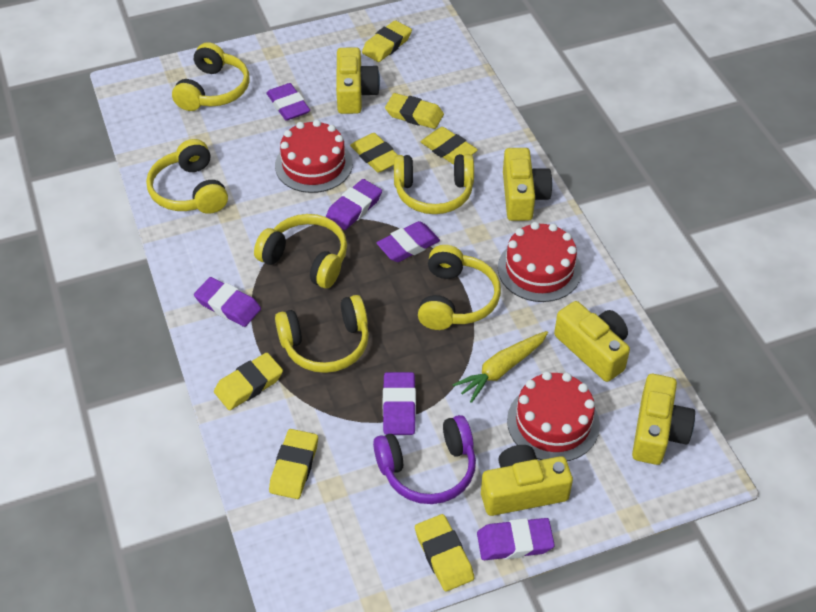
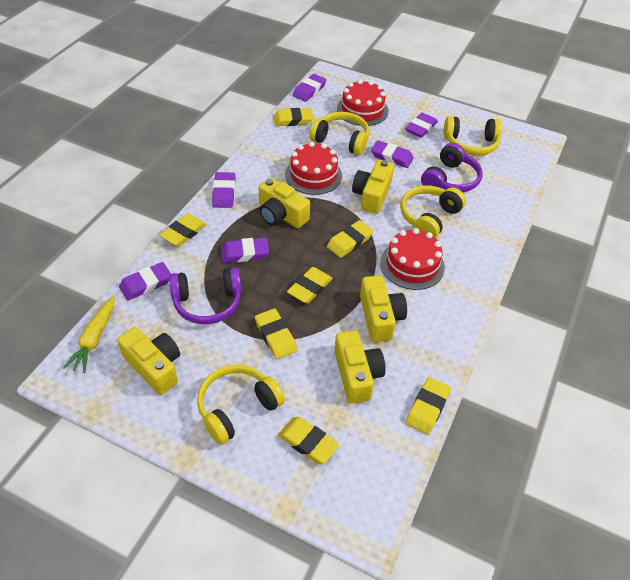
purple headphones: [373,415,476,504] = 1 -> [169,267,241,324] [421,143,482,192] = 2
yellow headphones: [146,139,228,214] [172,42,250,111] [254,214,347,288] [275,295,369,373] [394,154,474,214] [418,245,501,330] = 6 -> [197,365,285,445] [310,112,369,155] [400,185,466,238] [444,116,502,156] = 4

